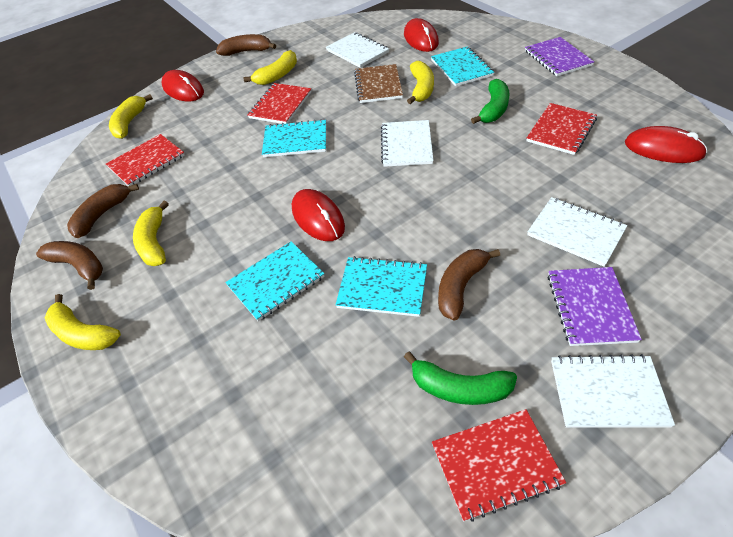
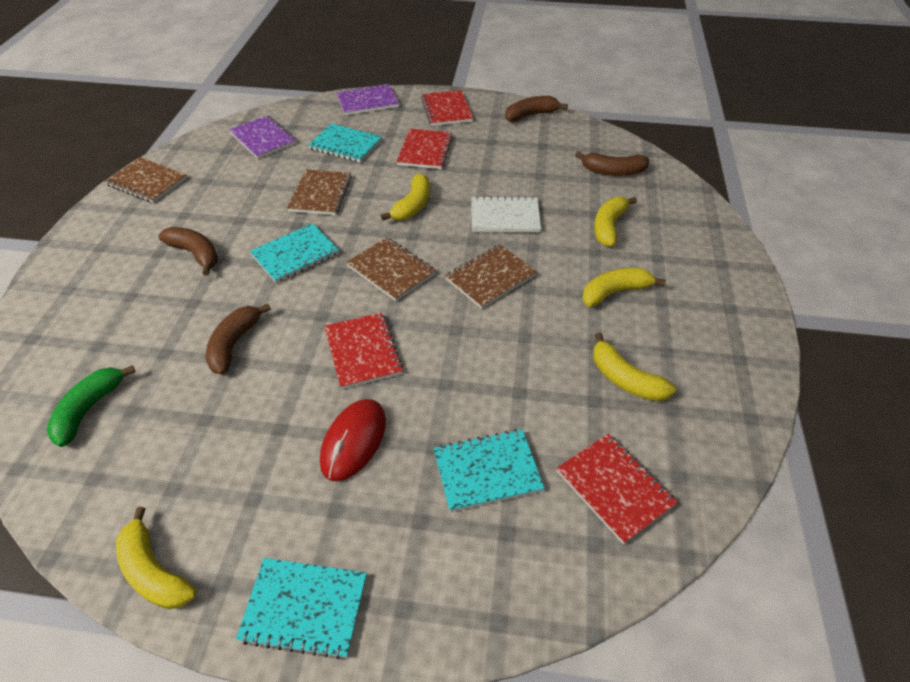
brown notebook: [354,64,403,103] = 1 -> [105,157,187,203] [287,169,352,215] [346,237,436,301] [445,244,537,309] = 4
green banana: [404,352,517,405] [471,79,510,124] = 2 -> [46,365,135,447] = 1
red mouse: [162,70,204,101] [292,189,345,241] [404,18,439,52] [625,126,707,163] = 4 -> [320,399,386,481] = 1
white notebook: [326,32,389,68] [381,120,434,167] [527,197,627,267] [551,354,675,428] = 4 -> [471,196,541,232] = 1

